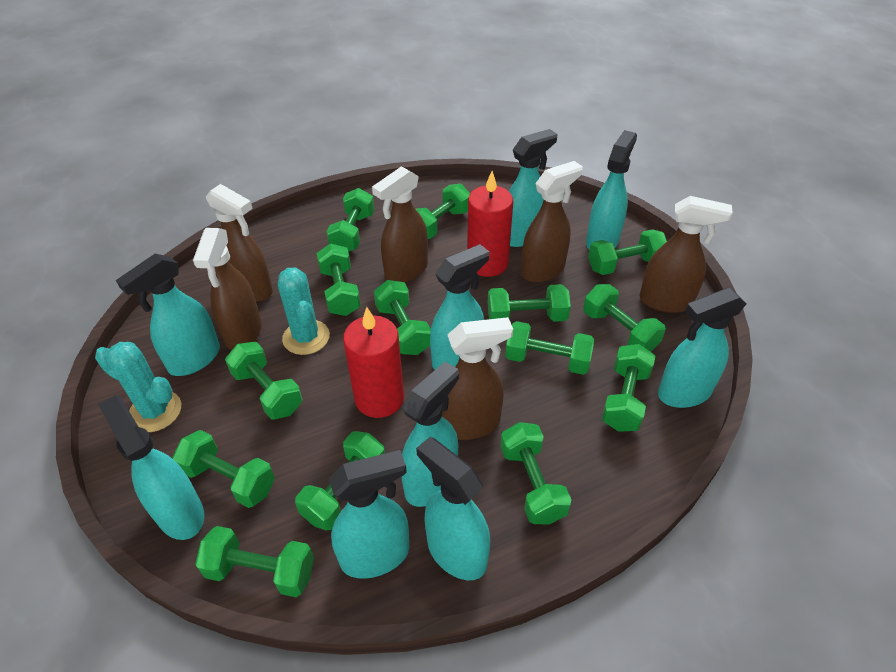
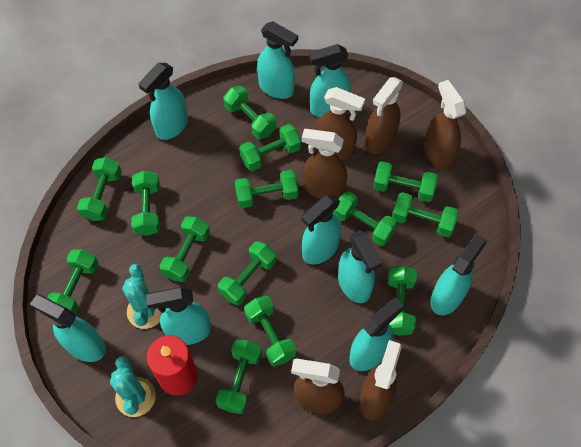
red candle: [343,307,404,418] [467,171,513,277] = 2 -> [147,336,198,396] = 1

